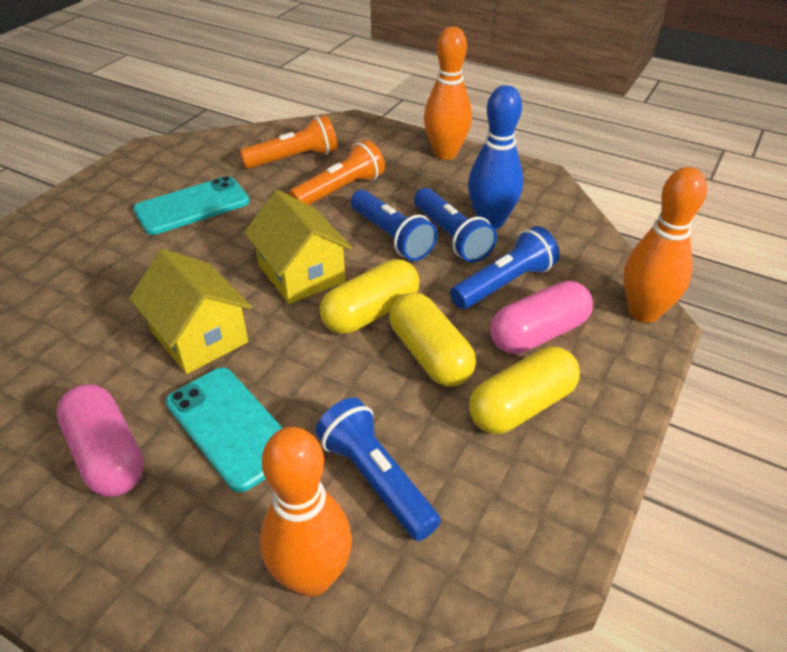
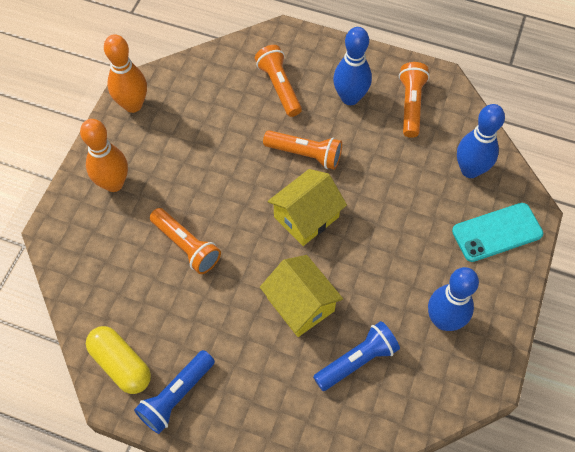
blue bowling pin: [468,85,523,229] = 1 -> [333,27,372,105] [428,267,479,331] [457,104,505,178] = 3
blue flashlight: [315,398,441,541] [351,190,437,261] [414,188,497,263] [450,226,560,309] = 4 -> [134,350,215,434] [313,321,400,391] = 2
orange bowling pin: [260,427,352,597] [424,27,472,160] [623,167,707,323] = 3 -> [80,119,128,192] [104,34,147,113] = 2
orange flashlight: [239,115,337,169] [289,140,385,205] = 2 -> [150,208,221,274] [255,45,302,117] [263,130,342,170] [399,62,430,138] = 4
pink capsule: [56,384,144,496] [490,281,593,354] = 2 -> none = 0
turquoise phone: [133,176,249,235] [166,368,283,492] = 2 -> [452,203,543,262] = 1
yellow capsule: [320,259,420,334] [389,292,476,387] [469,347,580,434] = 3 -> [86,326,151,394] = 1

